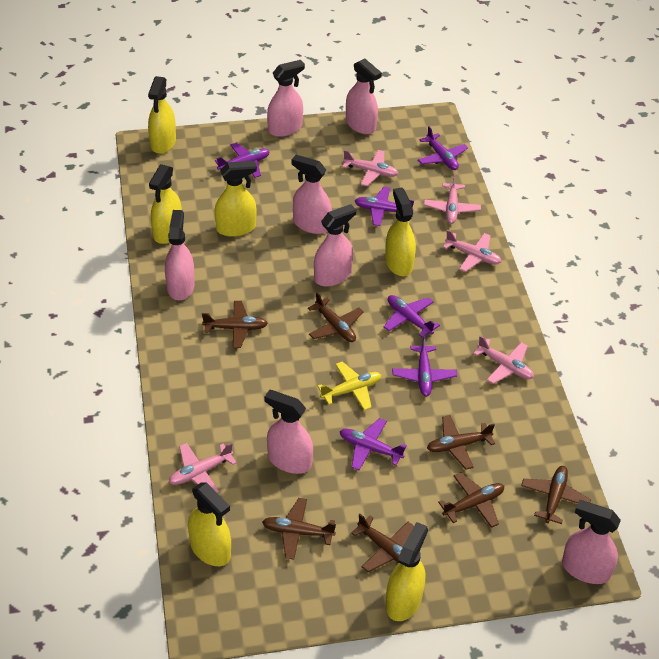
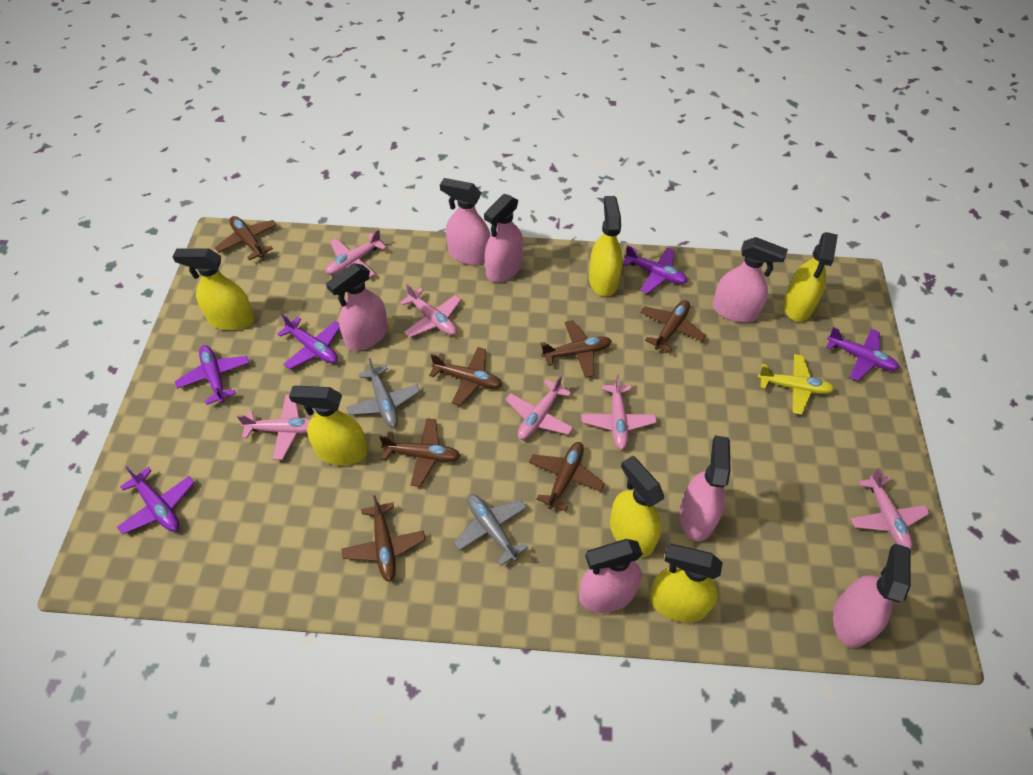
grey plane: none = 0 -> [347,358,420,427] [453,494,528,566] = 2
pink plane: [169,443,237,493] [342,150,399,186] [424,174,481,224] [443,230,501,272] [473,335,534,384] = 5 -> [237,394,311,460] [326,229,387,278] [400,284,461,337] [505,375,574,440] [581,374,657,450] [851,468,930,550] = 6
purple plane: [215,143,270,178] [340,418,407,470] [355,187,414,226] [383,295,440,337] [392,335,457,396] [418,126,468,170] = 6 -> [117,467,195,534] [175,345,249,405] [277,314,340,370] [622,245,688,293] [826,327,899,381] = 5

